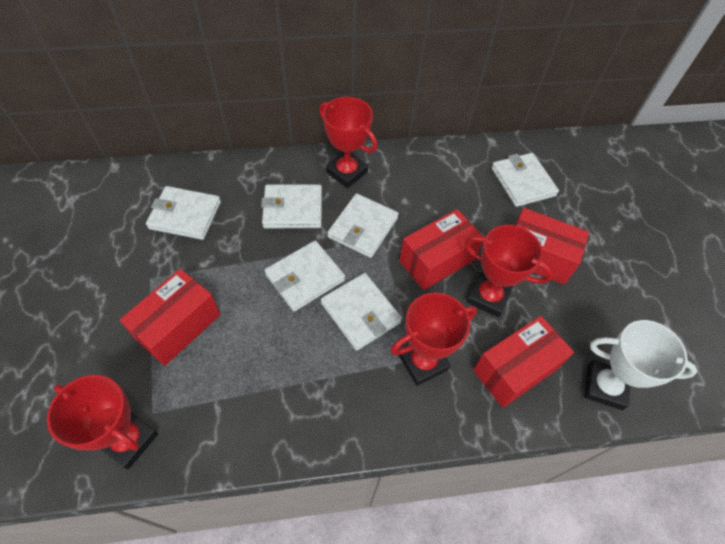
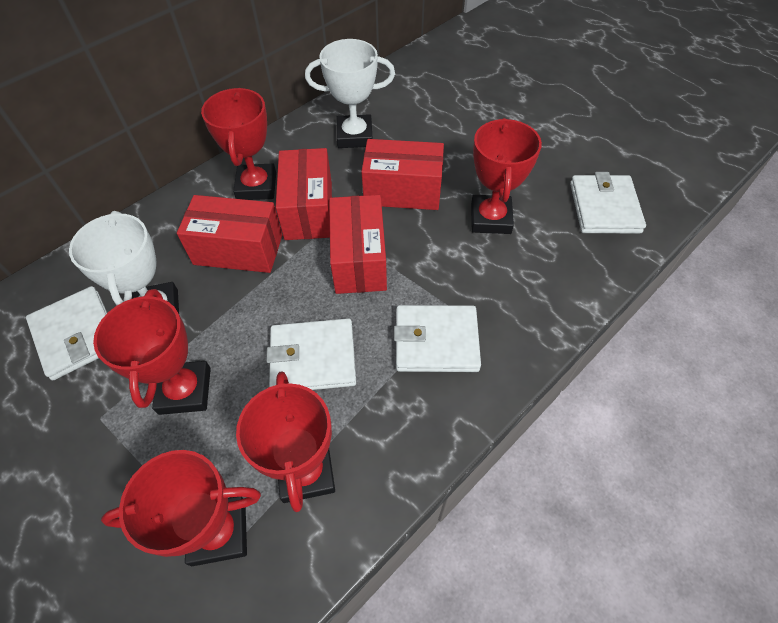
red trophy: [47,375,158,469] [319,97,378,188] [390,293,477,386] [465,225,553,317] = 4 -> [93,289,211,415] [101,450,261,566] [201,88,276,200] [236,372,335,512] [471,118,542,234] = 5
white trophy: [584,320,697,410] = 1 -> [69,211,179,313] [305,39,395,148] = 2
white wallet: [146,186,221,240] [261,185,322,228] [265,241,345,312] [321,273,402,350] [328,194,399,258] [491,153,559,207] = 6 -> [26,286,107,381] [267,318,356,390] [394,305,481,372] [570,172,646,233] = 4

